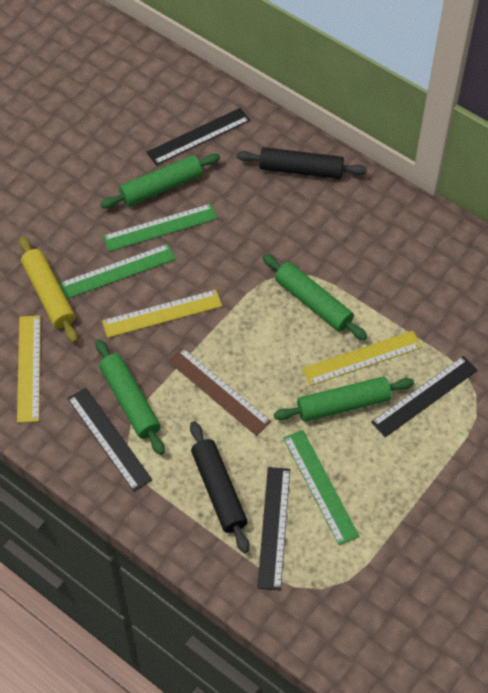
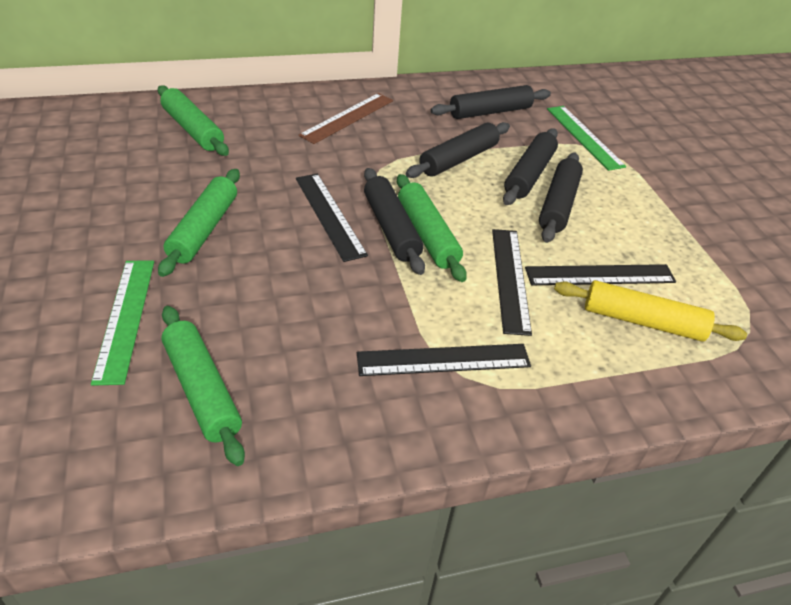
black rolling pin: [190,421,249,553] [237,147,367,179] = 2 -> [364,168,425,275] [406,122,510,178] [431,85,551,119] [503,128,558,205] [539,152,583,243] = 5
green ruler: [59,244,176,299] [103,204,218,252] [283,430,359,545] = 3 -> [91,261,154,386] [547,106,626,171] = 2
yellow ruler: [17,315,41,423] [102,290,222,338] [302,331,422,386] = 3 -> none = 0

